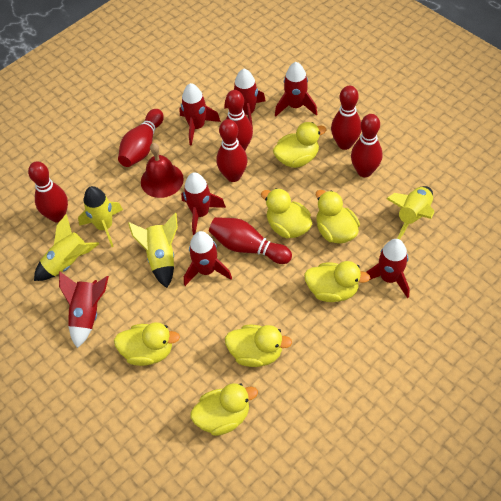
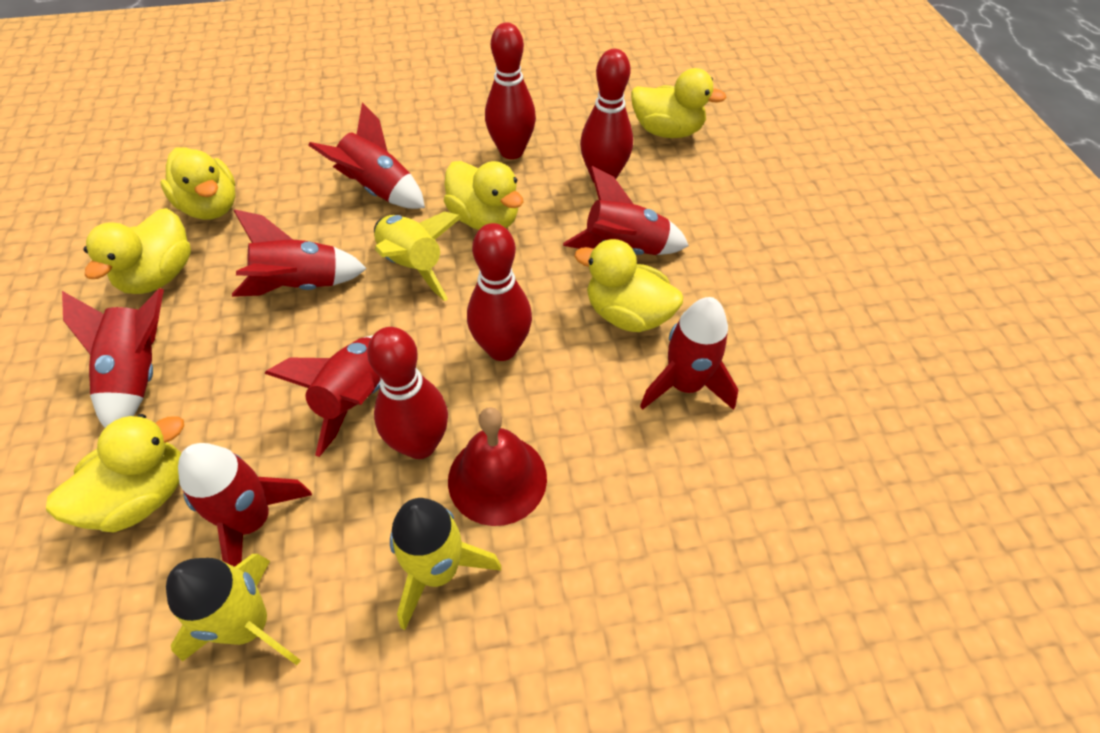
red bowling pin: [28,161,68,222] [118,109,164,167] [209,217,292,264] [217,119,247,182] [225,90,253,150] [331,86,361,150] [351,114,382,177] = 7 -> [367,327,448,459] [467,223,532,361] [485,23,536,159] [580,49,633,182] = 4
yellow duck: [114,322,180,366] [191,383,258,436] [225,325,292,367] [261,188,312,239] [273,122,326,168] [304,261,370,302] [316,190,360,244] = 7 -> [46,414,184,532] [84,208,191,294] [160,147,236,220] [444,161,524,230] [574,239,683,332] [631,68,727,138] = 6
yellow rocket: [34,214,99,281] [78,186,123,247] [128,213,178,288] [386,186,435,240] = 4 -> [166,554,301,665] [374,211,462,301] [390,498,501,630] = 3

